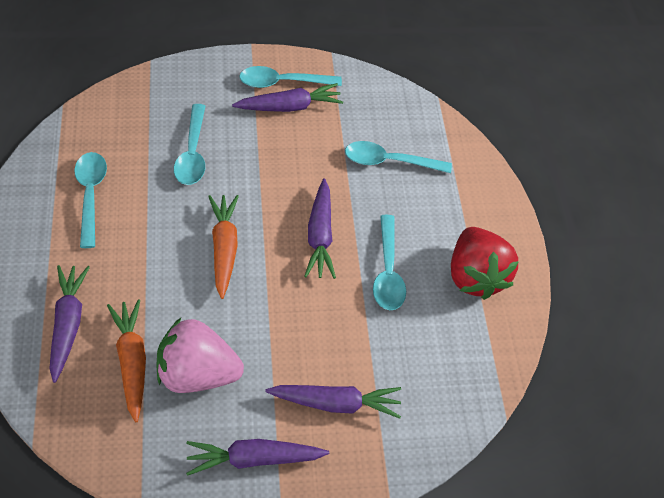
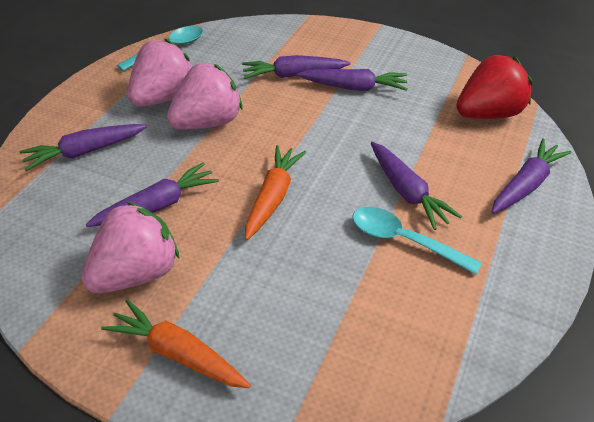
pink strawberry: [156,318,244,393] = 1 -> [82,202,179,293] [128,39,192,107] [167,63,242,130] = 3
purple carrot: [49,265,90,383] [186,439,329,476] [232,83,343,112] [265,385,401,419] [304,178,336,279] = 5 -> [20,124,147,171] [86,162,219,227] [242,55,350,79] [297,69,408,91] [371,142,462,230] [492,138,572,214] = 6
turquoise spoon: [74,152,107,248] [174,104,206,185] [239,66,342,88] [345,141,452,173] [373,215,406,310] = 5 -> [117,26,203,71] [352,207,482,275] = 2

